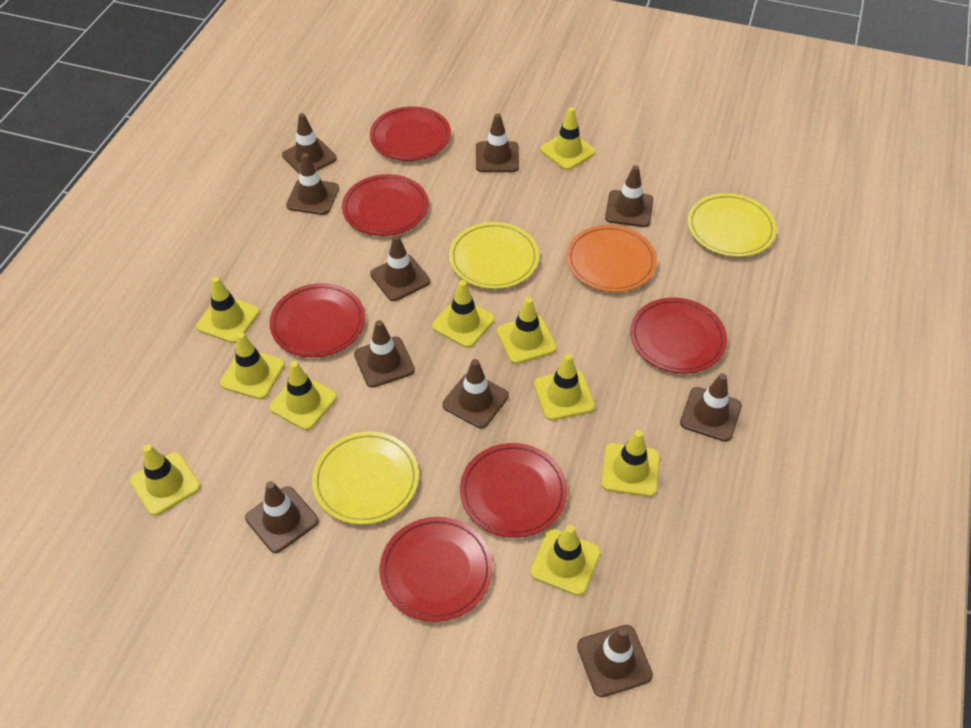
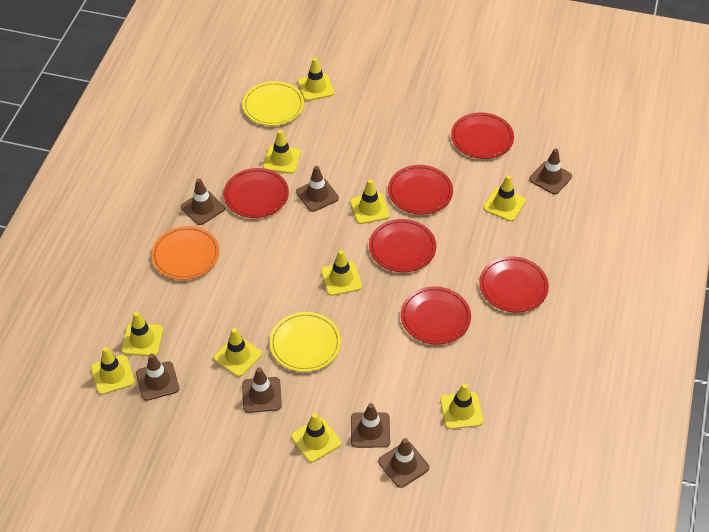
brown traffic cone: [245,481,318,553] [282,113,337,175] [286,153,339,215] [354,320,415,388] [370,235,430,301] [442,359,509,428] [476,113,519,172] [577,625,653,697] [605,165,653,227] [680,373,742,442] = 10 -> [136,353,179,401] [181,178,225,225] [242,367,282,413] [296,166,339,212] [351,403,390,448] [378,438,429,488] [529,148,572,195] = 7
yellow plate: [312,431,419,525] [449,222,539,289] [688,193,777,257] = 3 -> [243,81,304,126] [270,312,341,372] = 2

